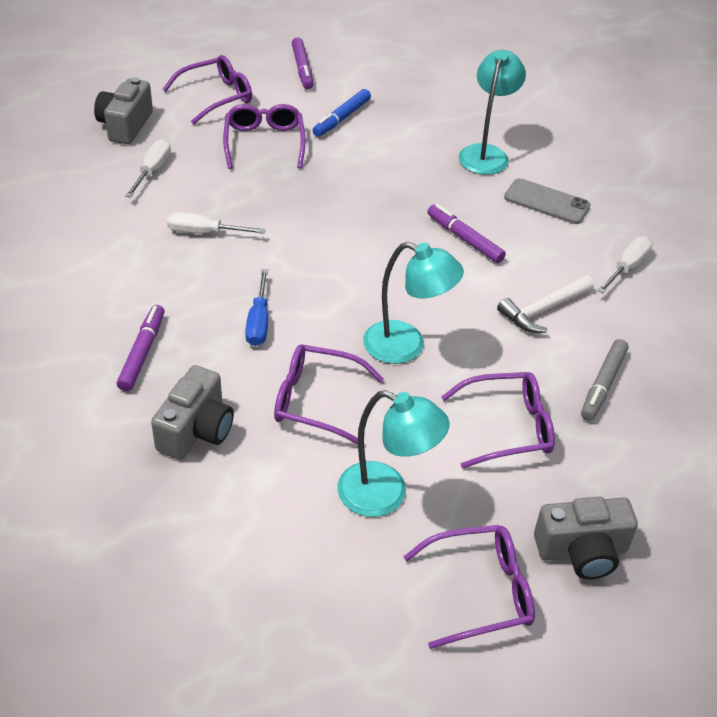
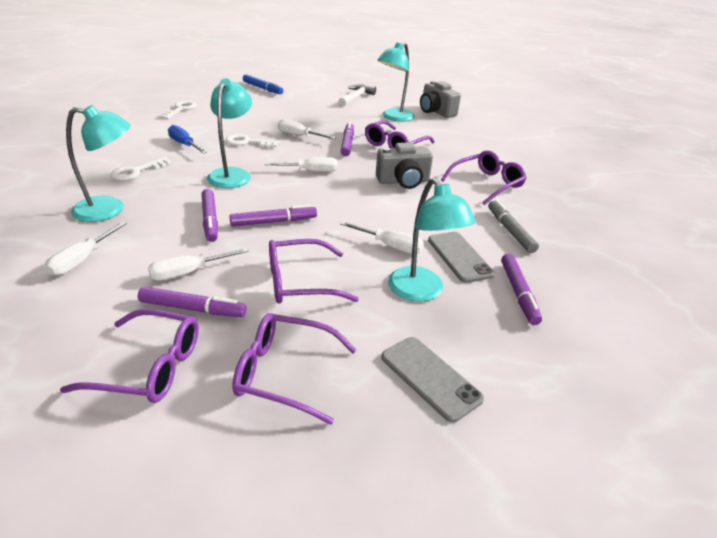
grey camera: [94,77,153,144] [151,365,234,459] [534,497,638,579] = 3 -> [376,142,433,189] [420,81,461,118] = 2
grey phone: [504,178,591,224] = 1 -> [381,337,484,422] [428,232,495,283] = 2
purple marker: [117,305,164,391] [292,37,313,90] [427,204,506,263] = 3 -> [138,287,246,317] [201,189,218,242] [229,204,317,227] [341,122,354,156] [501,254,542,325] = 5
turquoise lamp: [337,390,450,517] [363,242,464,364] [458,50,526,175] = 3 -> [66,105,131,222] [207,78,252,188] [377,42,415,122] [388,178,476,302] = 4
white key: none = 0 -> [111,157,171,180] [160,101,197,119] [226,134,280,147] = 3
white screwdriver: [125,139,171,198] [167,212,265,234] [597,236,652,294] = 3 -> [45,222,127,276] [148,248,249,281] [265,157,338,172] [278,119,336,139] [340,221,424,254] = 5

